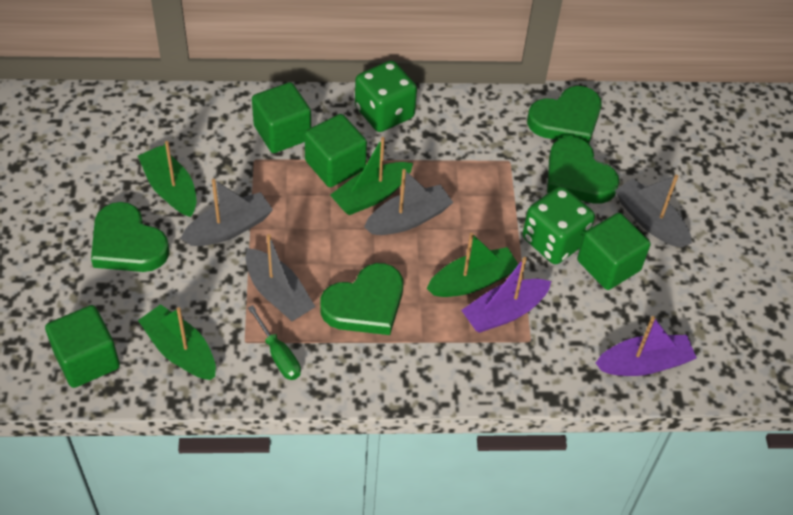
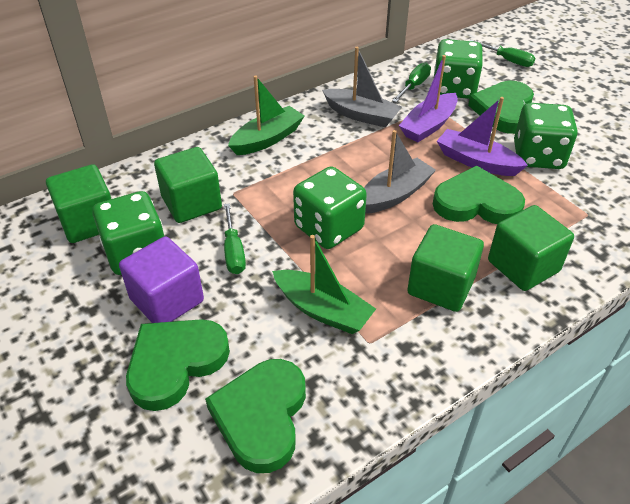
green boat: [138,141,196,217] [138,304,216,380] [330,137,413,215] [427,233,518,297] = 4 -> [228,75,304,155] [272,235,376,334] = 2
green dice: [355,60,417,132] [523,186,595,264] = 2 -> [92,191,164,275] [293,166,367,249] [434,39,483,99] [514,103,578,169] = 4
green screwdriver: [248,305,301,380] = 1 -> [224,203,246,274] [392,63,431,102] [470,40,535,67] = 3
grey boat: [180,179,273,246] [245,234,315,321] [364,169,453,235] [615,175,692,248] = 4 -> [322,47,402,128] [364,130,436,214] = 2
purple cube: none = 0 -> [119,236,204,323] = 1

